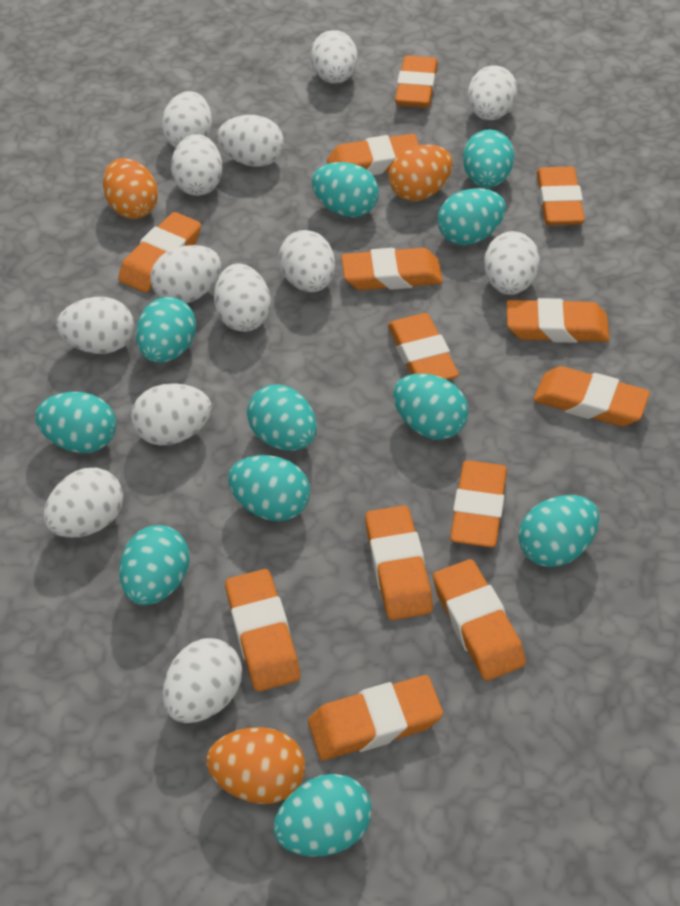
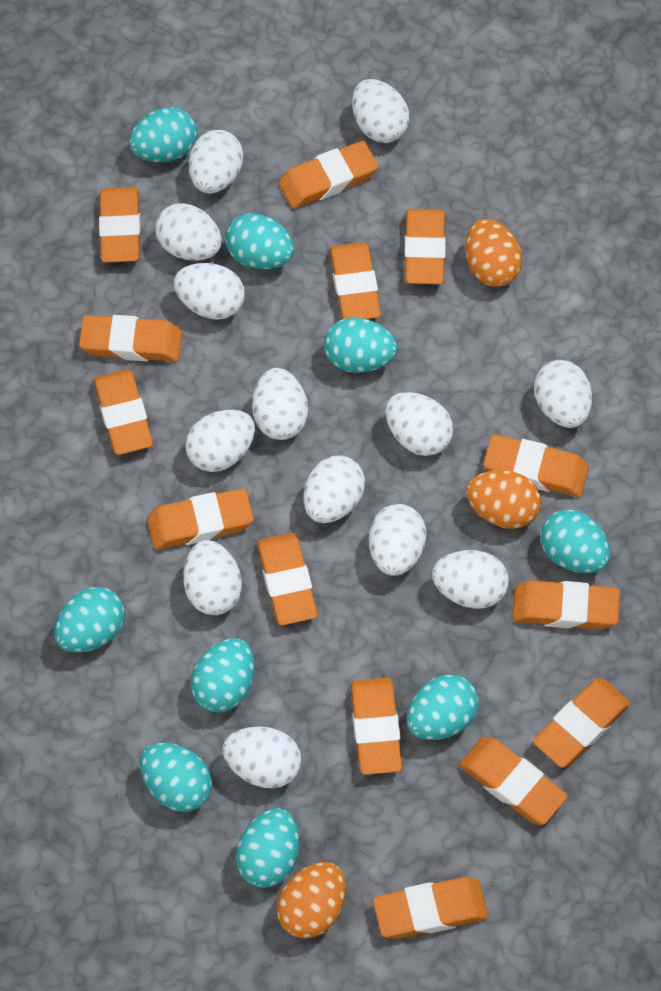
orange eraser: [118,212,201,293] [225,569,300,692] [308,675,443,760] [327,134,419,175] [341,248,443,290] [365,505,433,620] [388,313,459,380] [395,56,438,108] [433,559,526,681] [450,460,507,548] [507,298,610,343] [534,366,650,427] [537,167,585,226] = 13 -> [79,315,182,362] [94,369,153,455] [99,187,141,263] [147,488,254,550] [257,533,318,625] [279,141,378,209] [330,242,381,319] [351,678,403,775] [373,877,488,939] [405,209,446,285] [459,737,568,825] [484,434,589,497] [512,580,620,629] [533,678,631,768] = 14
turquoise egg: [35,392,116,453] [119,525,190,605] [136,297,196,363] [228,455,310,522] [247,384,317,451] [273,774,371,857] [312,162,379,217] [393,374,469,440] [438,188,506,245] [463,129,514,188] [518,495,599,567] = 11 -> [54,587,125,653] [129,107,197,162] [140,742,212,812] [191,638,254,712] [225,213,294,269] [235,808,299,888] [324,318,397,373] [406,675,478,740] [540,509,610,573] = 9

